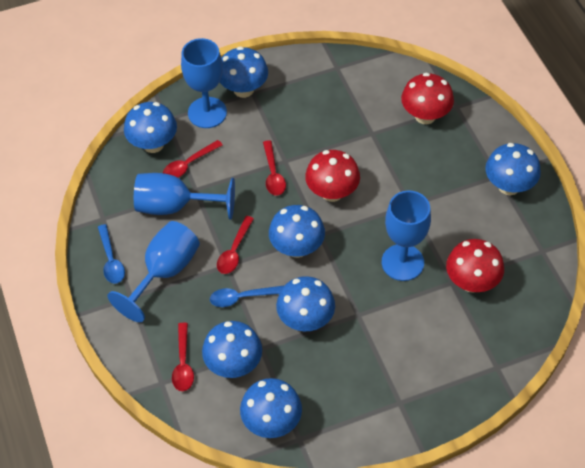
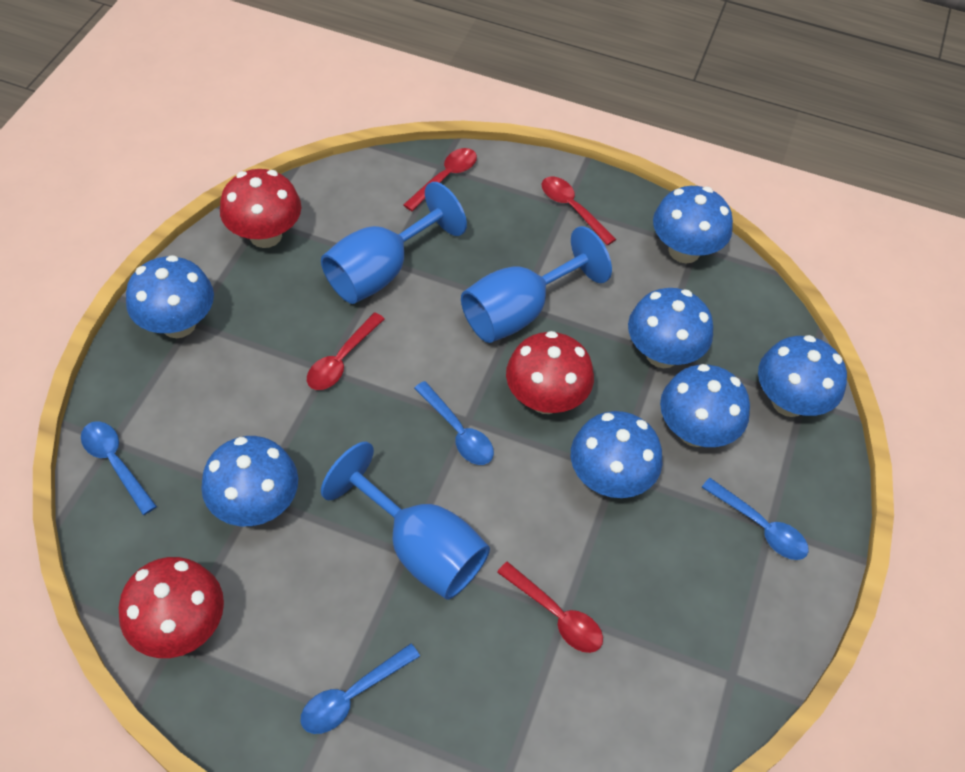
blue goblet: [107,221,200,322] [134,173,235,220] [181,38,227,128] [382,191,431,281] = 4 -> [321,182,467,304] [321,442,490,600] [461,226,612,343] = 3
blue spoon: [98,224,125,284] [210,286,284,307] = 2 -> [81,421,157,515] [301,643,420,734] [414,381,494,465] [702,478,809,560] = 4

